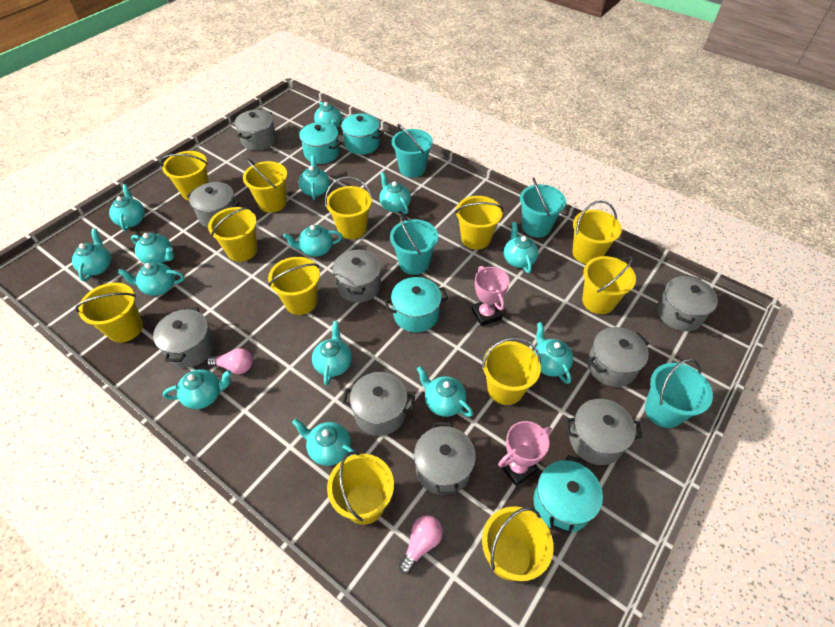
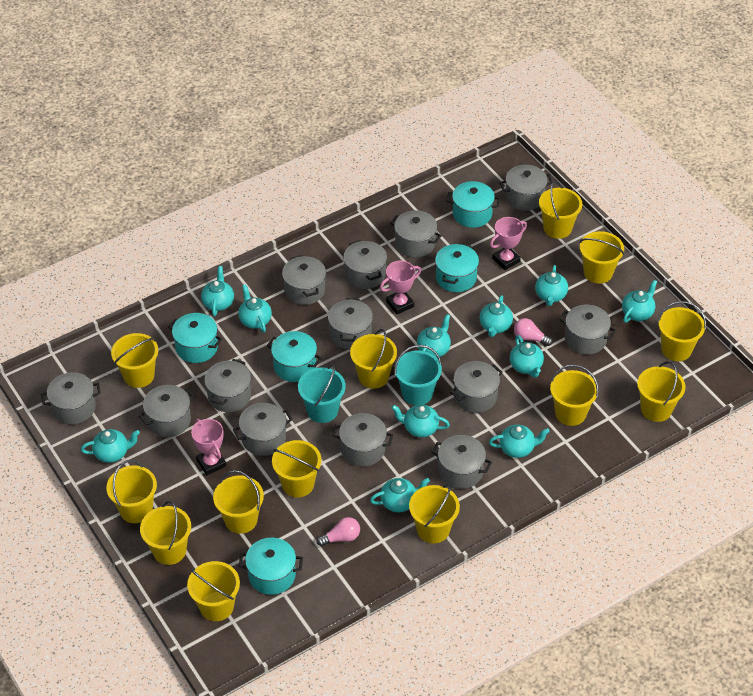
grey pot: [153,307,215,368] [187,182,239,228] [235,110,276,150] [333,249,381,303] [342,372,415,436] [414,422,476,496] [565,399,642,465] [587,327,649,387] [657,275,718,331] = 9 -> [41,372,101,425] [139,385,195,437] [204,359,251,412] [233,403,293,456] [282,255,326,305] [328,298,373,349] [333,413,393,467] [343,240,387,289] [390,210,442,258] [432,435,492,489] [450,361,503,413] [500,165,553,211] [559,305,616,355] = 13
pink trophy: [472,266,510,326] [498,421,552,486] = 2 -> [191,419,226,475] [380,261,421,314] [490,217,527,270] = 3
turquoise bucket: [390,214,438,275] [392,124,433,178] [520,177,566,237] [645,358,713,428] = 4 -> [298,364,346,423] [394,345,442,405] = 2
turquoise pot: [298,122,342,164] [338,113,384,155] [384,277,448,332] [534,455,603,535] = 4 -> [168,313,222,363] [239,538,303,595] [267,331,322,382] [435,243,479,292] [447,181,500,228] = 5
turquoise teapot: [72,229,111,281] [109,184,145,231] [118,262,184,296] [131,233,174,264] [163,369,232,409] [283,225,343,257] [292,419,355,466] [299,155,330,200] [312,321,352,386] [314,102,342,128] [379,172,411,214] [417,366,473,417] [504,222,538,273] [534,322,573,384] = 14 -> [81,429,140,463] [201,266,234,316] [238,284,272,332] [370,478,430,512] [391,404,450,437] [417,314,451,357] [480,295,513,337] [489,425,550,458] [510,335,544,378] [535,265,568,306] [622,280,657,323] = 11
yellow bucket: [75,282,143,343] [160,151,209,201] [208,207,257,262] [243,158,287,213] [268,257,320,315] [325,176,372,239] [327,451,394,525] [455,196,503,250] [482,337,541,405] [482,506,554,582] [572,200,622,264] [582,256,636,314] = 12 -> [106,460,157,523] [111,333,159,388] [140,501,191,565] [187,561,240,621] [213,470,264,534] [272,440,321,497] [350,329,397,389] [409,484,460,543] [539,181,582,239] [550,365,599,426] [580,231,624,283] [637,361,685,422] [658,301,706,361] = 13

